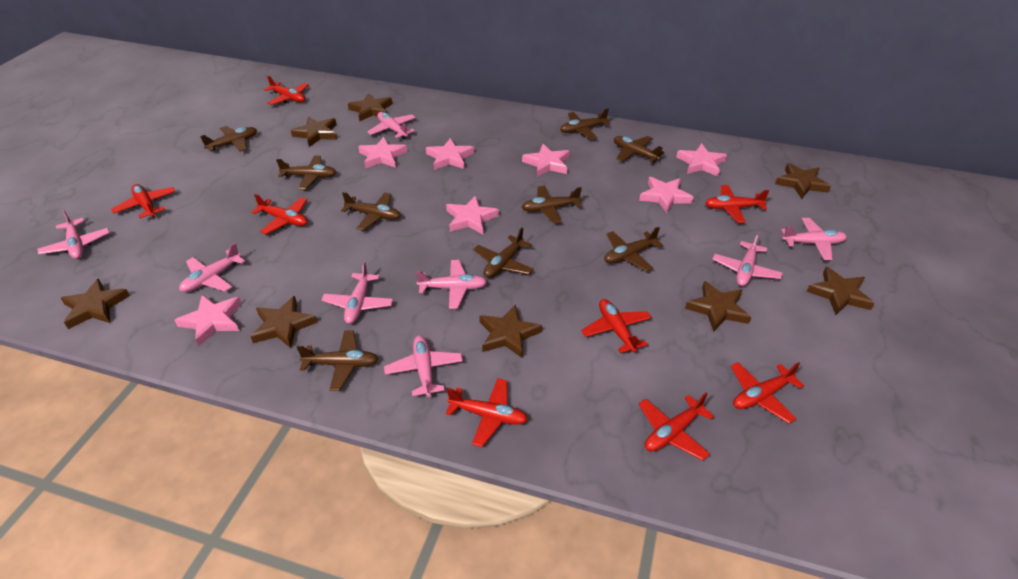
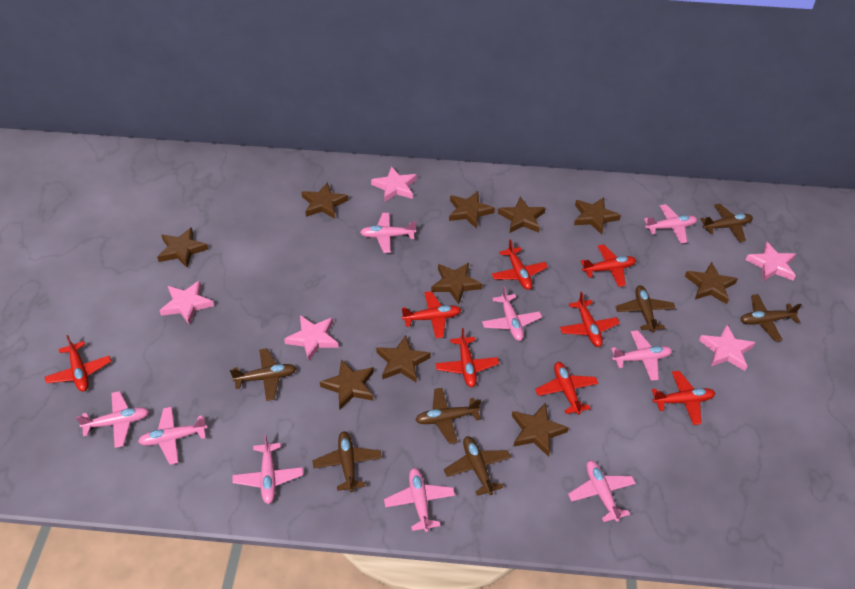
brown plane: [200,126,257,152] [276,156,336,190] [296,330,378,391] [341,192,401,231] [473,228,534,278] [522,186,582,223] [560,109,610,140] [604,227,663,272] [614,136,665,163] = 9 -> [230,348,297,401] [312,431,382,492] [415,388,481,444] [444,436,511,496] [615,285,676,332] [700,204,753,242] [740,294,802,341] = 7
brown star: [61,279,130,329] [251,296,318,348] [291,117,337,147] [348,93,392,121] [479,305,542,358] [685,281,751,332] [775,163,831,199] [807,267,875,315] = 8 -> [157,227,208,268] [302,182,348,219] [320,359,374,409] [376,335,431,383] [431,263,482,304] [449,191,495,229] [498,197,545,233] [512,403,569,457] [574,197,621,235] [685,262,738,304] = 10
pink plane: [37,210,110,259] [179,243,245,292] [321,262,393,324] [367,112,416,139] [384,336,463,397] [415,260,487,309] [713,232,783,286] [781,218,847,260] = 8 -> [76,391,149,448] [138,407,207,465] [233,434,303,504] [360,213,416,253] [384,468,455,532] [482,286,542,341] [568,460,636,522] [611,330,672,381] [644,204,697,244] = 9
pink star: [175,295,242,346] [358,137,407,169] [426,138,474,170] [446,196,499,235] [522,144,570,177] [639,177,693,213] [676,143,727,176] = 7 -> [159,281,214,325] [284,315,339,361] [371,166,417,202] [699,325,756,371] [746,242,796,281] = 5

